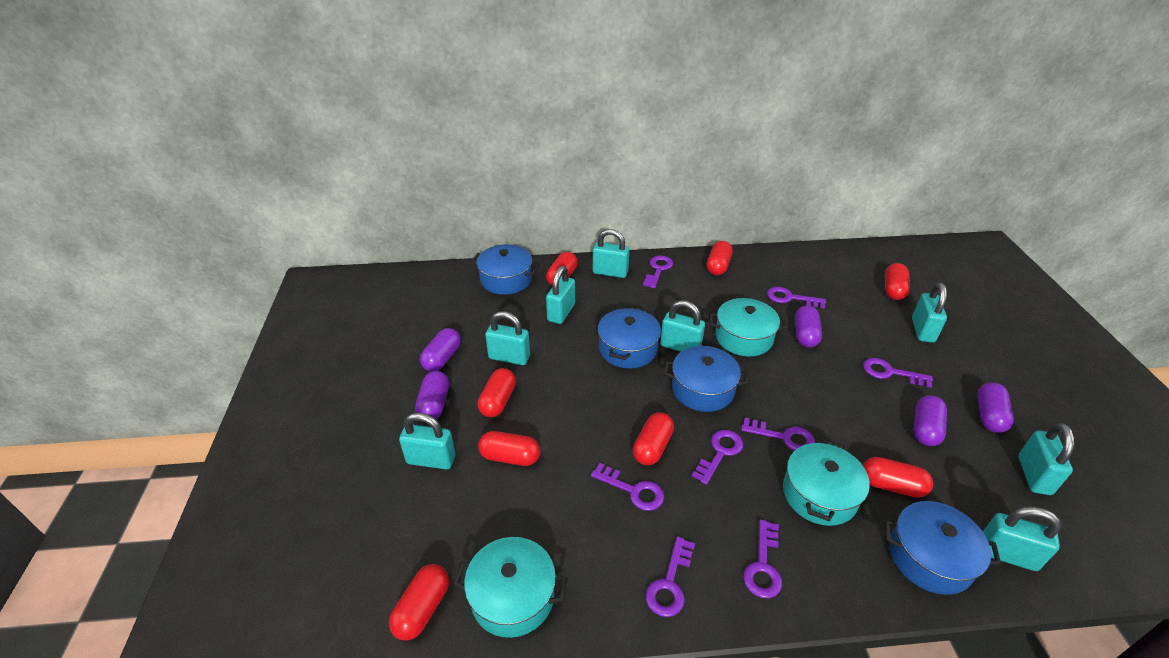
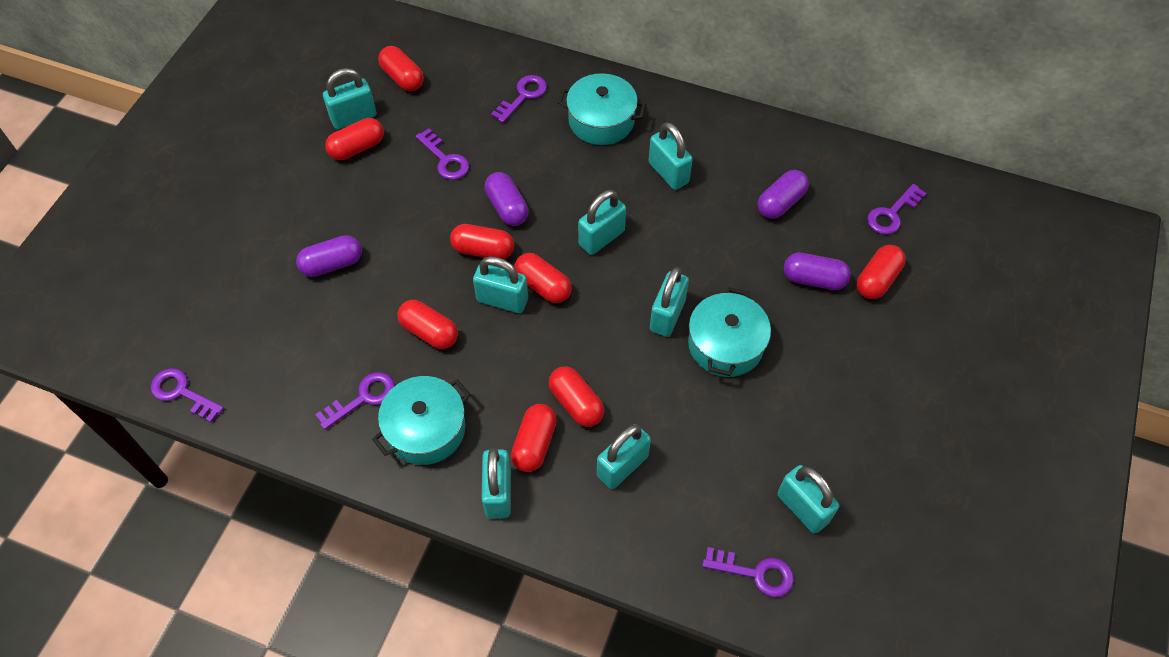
blue pot: [471,244,539,295] [598,307,661,368] [664,346,748,412] [884,501,1001,595] = 4 -> none = 0
purple capsule: [415,371,449,419] [420,328,461,371] [795,305,822,347] [914,395,947,446] [977,382,1014,433] = 5 -> [296,235,362,277] [485,172,528,226] [758,170,809,219] [784,253,851,290] = 4
purple key: [591,463,664,511] [643,256,673,288] [645,536,695,617] [692,430,743,485] [741,418,815,451] [743,520,782,598] [767,287,826,308] [863,358,933,388] = 8 -> [151,368,224,423] [315,372,395,430] [416,129,469,180] [491,75,547,123] [702,547,794,597] [867,184,927,235] = 6

